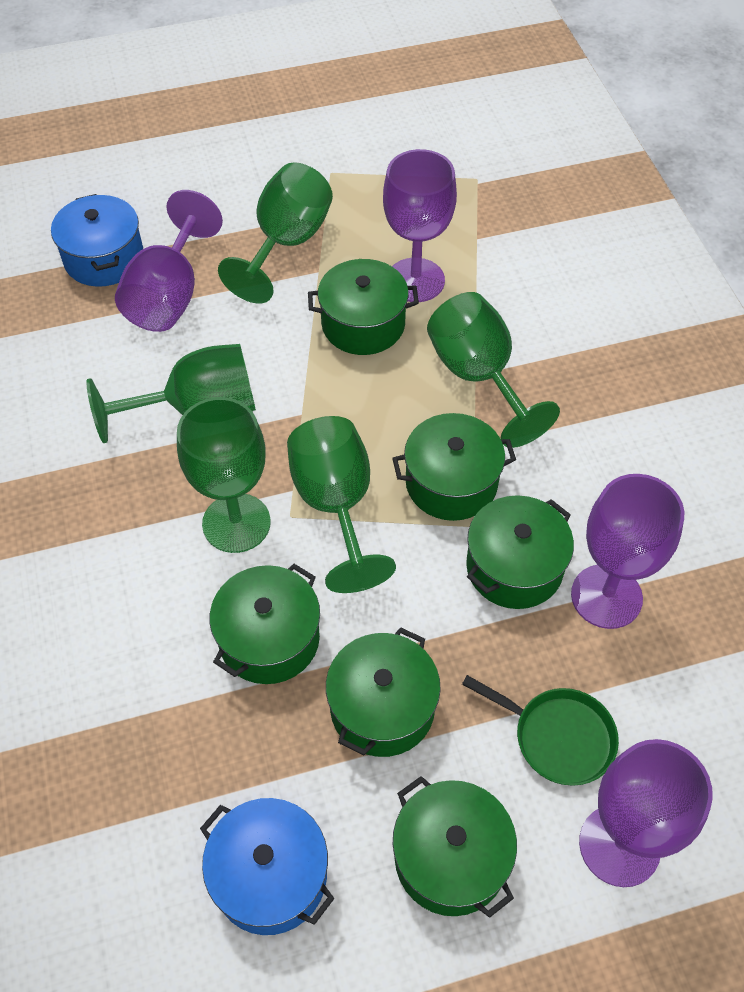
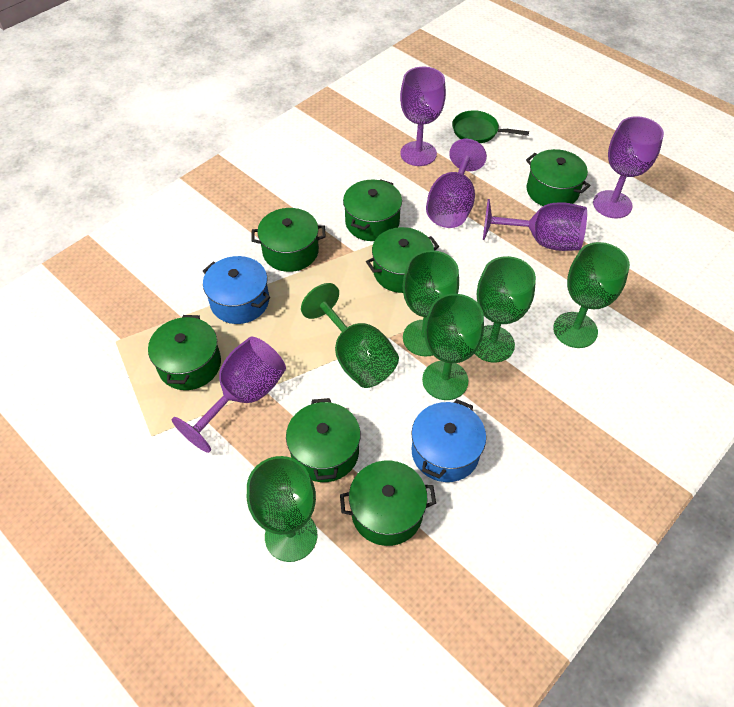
green goblet: [86,344,256,443] [177,397,271,553] [218,162,333,304] [287,416,396,593] [427,292,560,448] = 5 -> [247,456,317,562] [301,283,399,388] [403,250,459,357] [422,294,484,400] [474,256,536,363] [553,242,630,348] = 6
green pot: [210,564,320,684] [308,259,419,355] [326,627,441,757] [392,413,516,521] [393,776,517,918] [466,495,574,609] = 6 -> [148,315,221,390] [251,208,326,272] [286,398,361,482] [340,461,436,546] [343,179,402,241] [366,227,439,293] [526,149,591,206] = 7
purple goblet: [115,190,223,332] [383,149,457,302] [571,474,684,629] [579,739,713,887] = 4 -> [172,337,286,453] [400,67,446,166] [426,139,487,228] [483,199,587,251] [593,116,664,218] = 5

